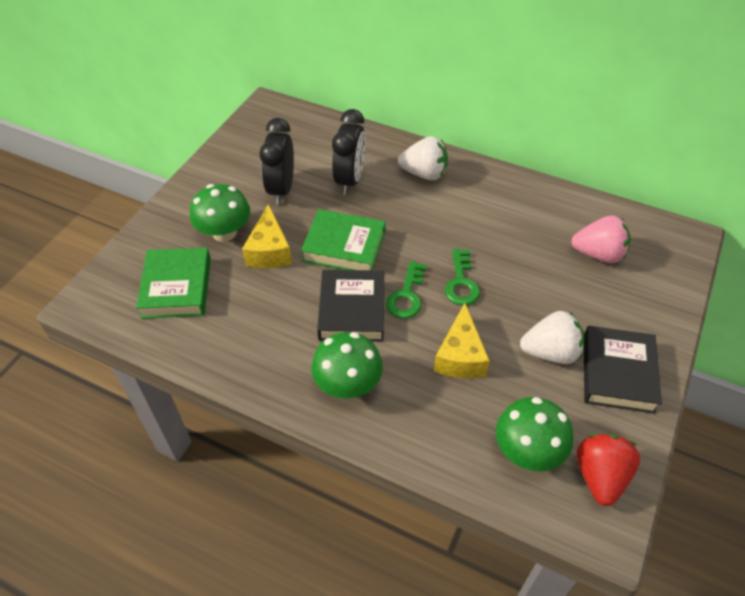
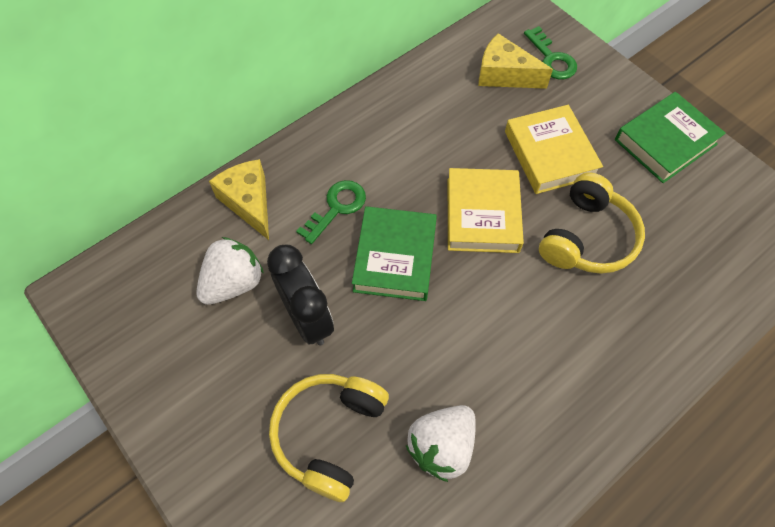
black book: [317,270,384,342] [584,326,662,414] = 2 -> none = 0
black clock: [260,118,294,205] [332,109,366,195] = 2 -> [267,245,334,346] = 1
green mushroom: [190,184,250,242] [311,332,383,398] [496,397,573,471] = 3 -> none = 0
pink strawberry: [571,215,631,263] = 1 -> none = 0
red strawberry: [577,433,640,506] = 1 -> none = 0
yellow book: none = 0 -> [448,168,524,253] [505,105,603,194] = 2
yellow headphones: none = 0 -> [269,374,389,502] [539,172,645,274] = 2

